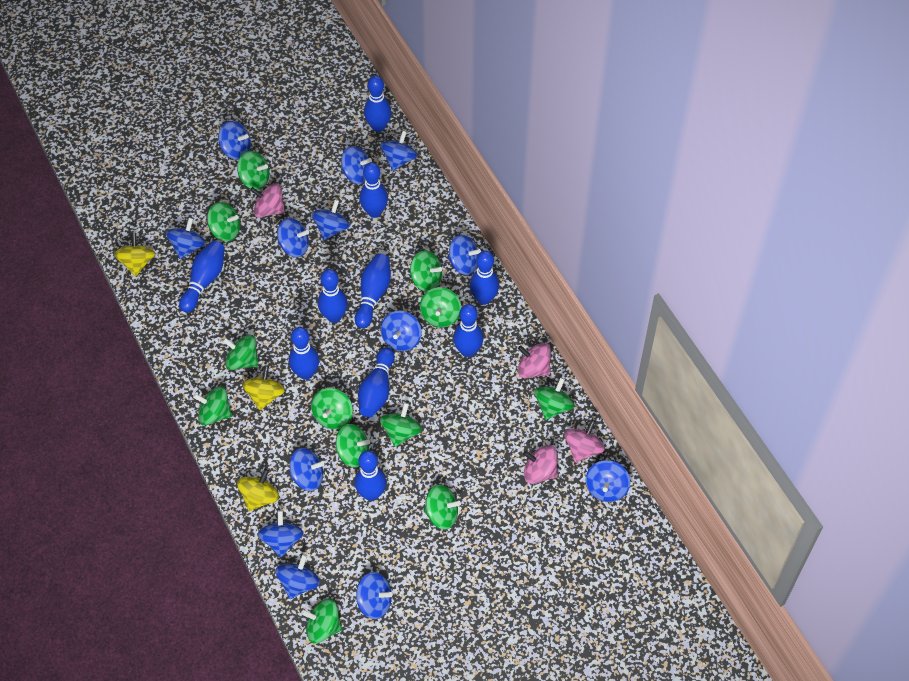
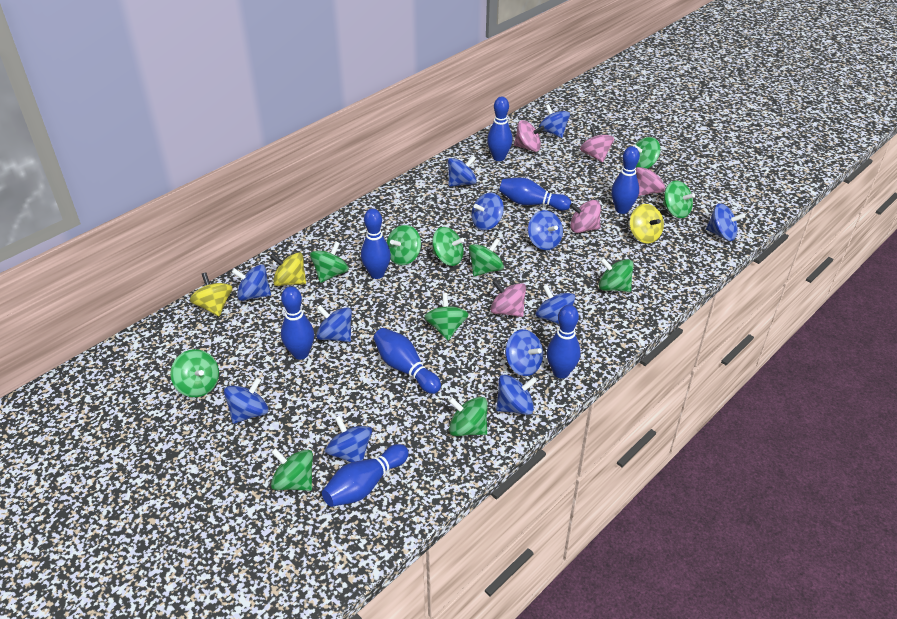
blue bowling pin: [179,241,225,313] [289,327,319,380] [318,269,348,323] [355,254,391,328] [355,451,386,501] [358,347,395,417] [359,162,388,218] [364,75,391,132] [453,304,483,357] [470,251,499,305] = 10 -> [281,286,314,360] [322,444,409,507] [361,209,391,279] [373,328,441,394] [487,97,513,161] [499,177,571,211] [547,305,581,378] [611,146,640,214] = 8
blue spinning top: [166,218,206,259] [218,121,251,160] [258,510,303,557] [275,554,320,599] [277,218,309,257] [289,448,324,491] [312,199,350,240] [341,146,372,184] [356,572,393,619] [380,131,418,171] [381,311,421,351] [448,235,481,275] [585,460,630,502] = 13 -> [224,377,269,424] [232,264,271,301] [316,305,352,342] [325,416,372,463] [448,156,477,187] [471,193,504,230] [496,374,537,415] [505,329,543,376] [528,210,563,250] [536,285,575,324] [539,104,570,138] [706,203,745,241] = 12
green spinning top: [193,386,232,425] [207,202,240,242] [223,335,258,370] [237,151,270,190] [301,598,342,643] [311,388,353,429] [335,424,370,467] [380,403,422,447] [410,250,442,292] [420,287,461,327] [423,485,461,529] [534,377,575,420] = 12 -> [170,349,219,397] [271,448,313,491] [310,241,349,283] [387,225,421,265] [424,293,469,340] [432,227,464,266] [449,397,487,436] [469,238,504,276] [599,258,634,292] [633,137,661,169] [663,180,695,218] = 11
pink spinning top: [250,183,285,218] [518,343,551,378] [523,445,558,484] [564,420,605,463] = 4 -> [491,280,526,317] [514,120,545,152] [570,200,601,233] [580,126,614,162] [636,163,665,196] = 5

